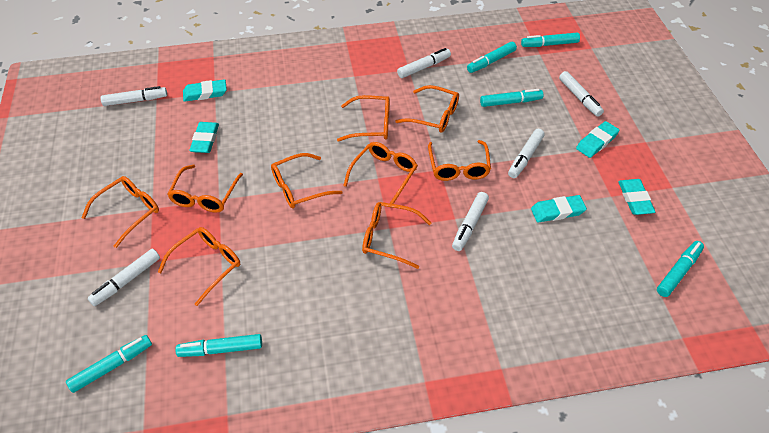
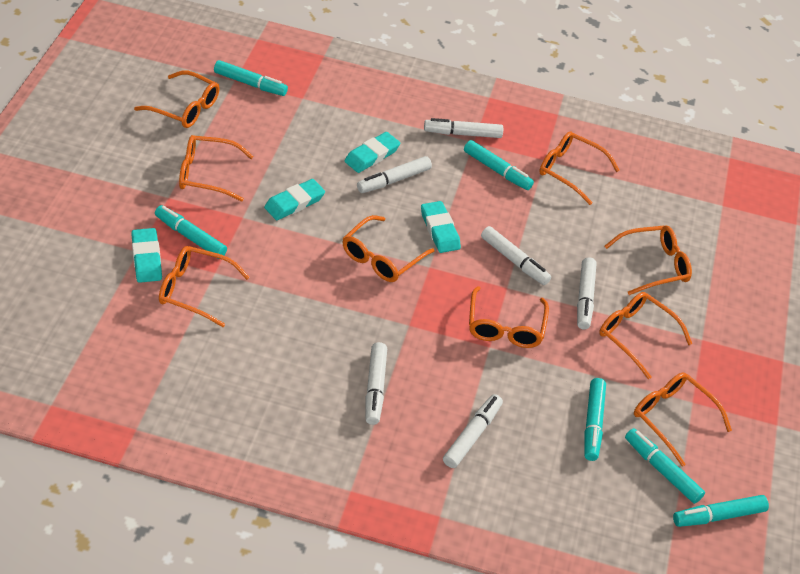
turquoise eraser: [183,79,227,102] [189,122,219,153] [531,195,587,223] [576,121,620,158] [618,179,655,215] = 5 -> [131,228,162,283] [264,179,325,220] [344,132,400,173] [421,201,461,253] = 4

